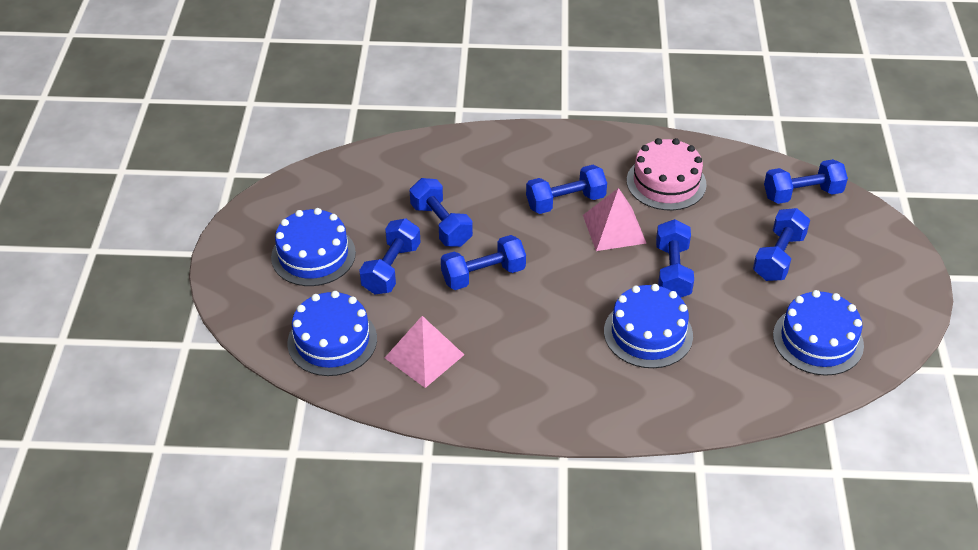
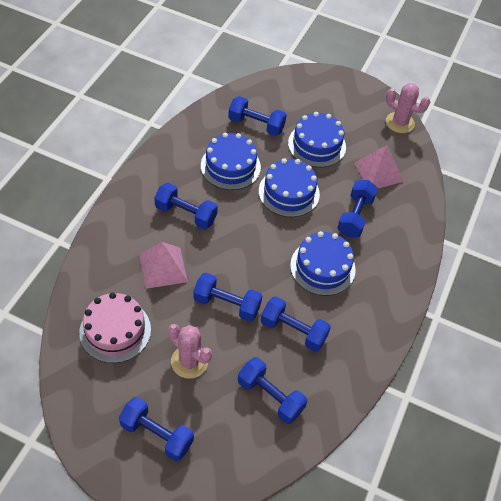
pink cactus: none = 0 -> [168,324,212,379] [386,83,430,133] = 2

